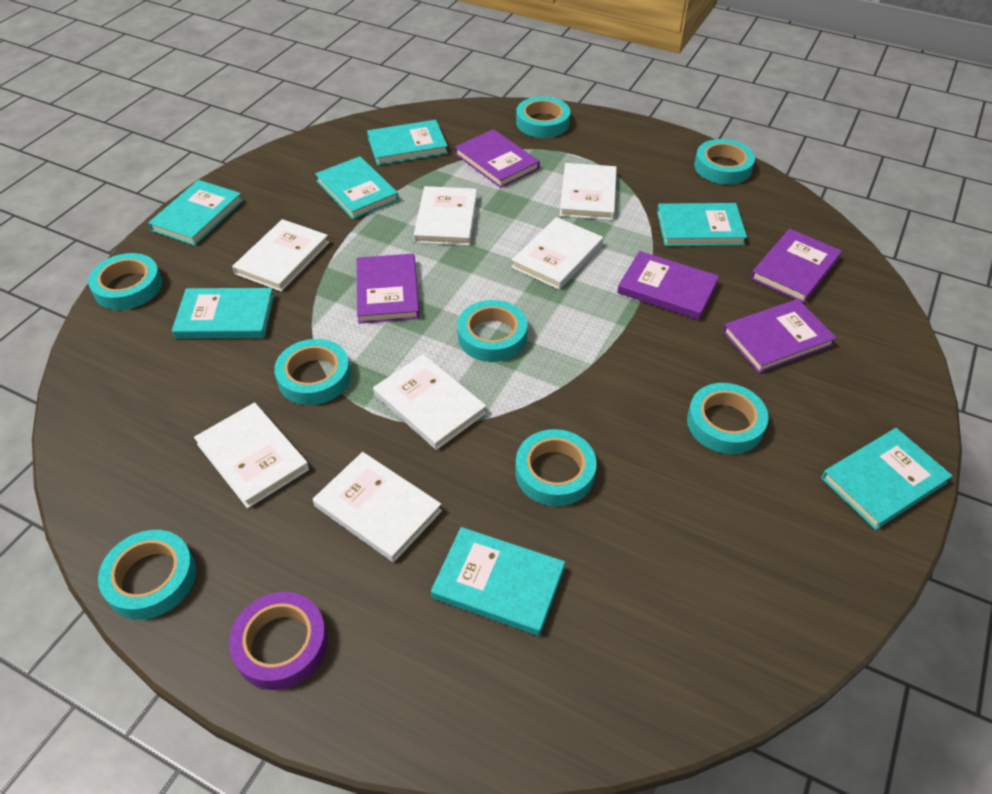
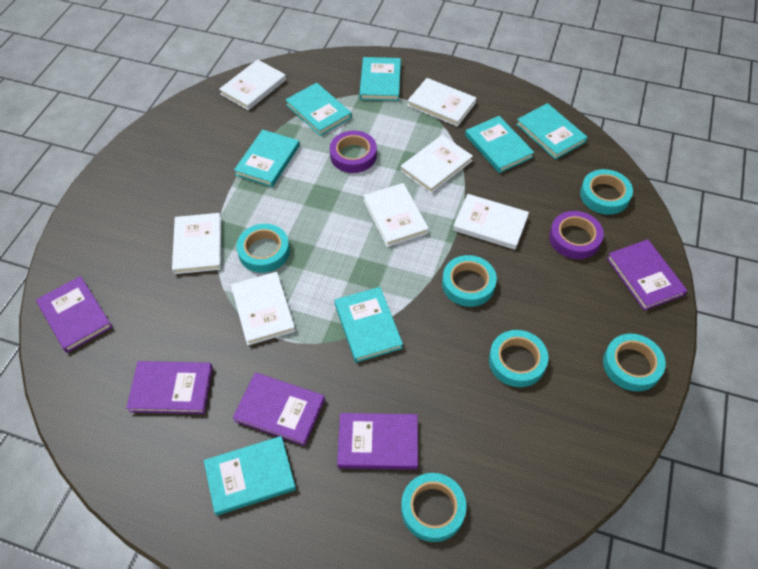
purple tape: [229,592,328,690] = 1 -> [330,131,377,173] [549,211,604,259] = 2
turquoise tape: [88,253,162,310] [98,530,196,619] [274,339,351,405] [457,300,528,362] [515,429,597,506] [516,96,570,138] [687,383,769,454] [694,139,755,185] = 8 -> [236,224,290,273] [401,473,466,542] [442,255,497,307] [489,330,548,387] [580,169,633,215] [603,334,666,391] = 6

